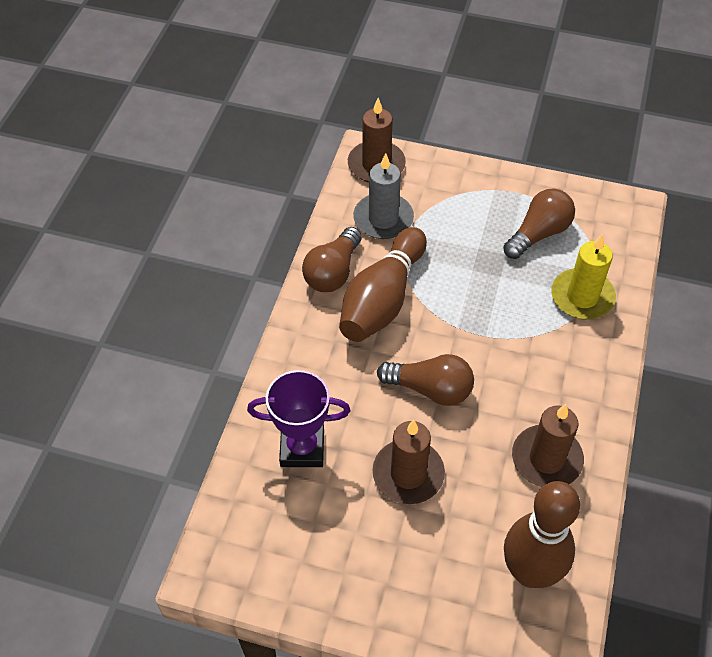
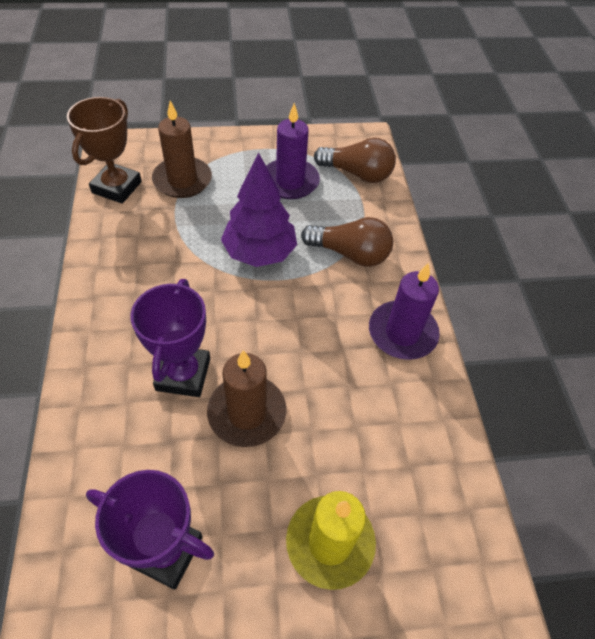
brown bowling pin: [339,227,427,342] [504,481,580,588] = 2 -> none = 0
brown candle: [348,98,406,182] [372,420,445,504] [512,404,584,487] = 3 -> [152,101,212,198] [207,350,286,447] = 2
brown light bulb: [302,227,362,292] [377,354,474,406] [503,189,575,259] = 3 -> [301,217,393,267] [314,138,396,183] = 2
brown trophy: none = 0 -> [67,97,142,204] = 1
grey candle: [353,153,414,239] = 1 -> none = 0
purple candle: none = 0 -> [266,103,320,199] [369,262,440,360] = 2
purple tree: none = 0 -> [221,153,297,267] = 1
purple trophy: [247,370,350,467] = 1 -> [86,470,214,590] [130,279,210,397] = 2

